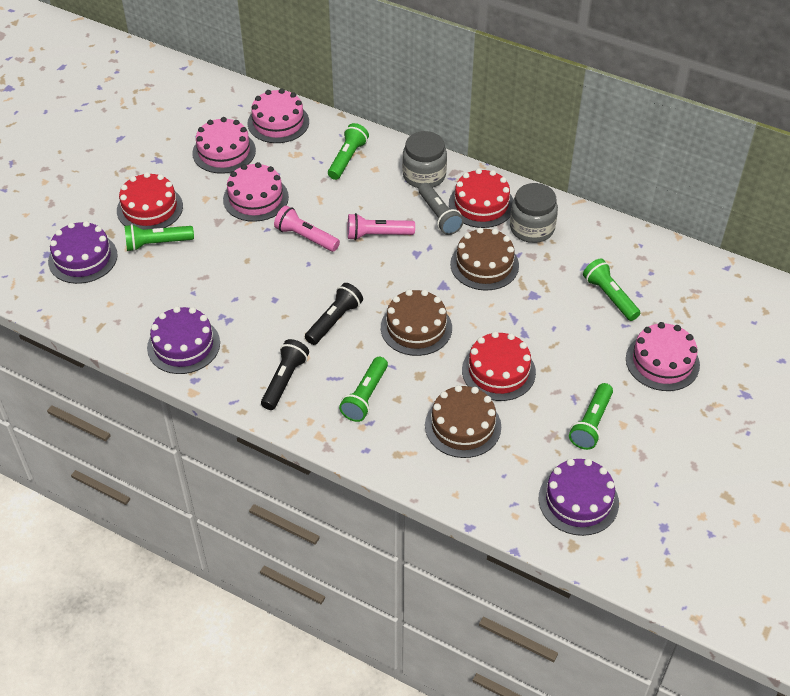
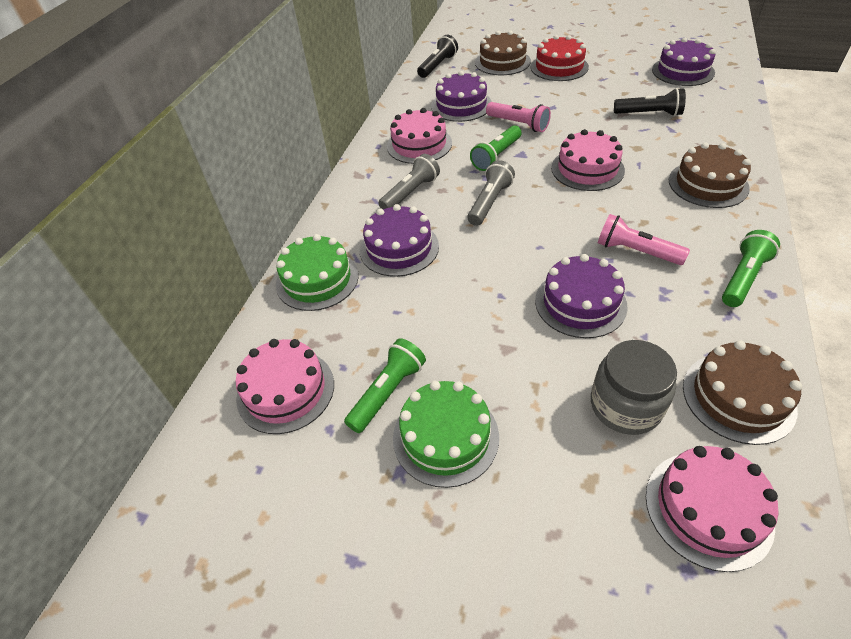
green cake: none = 0 -> [276,234,359,311] [393,381,499,488] = 2
green flashlight: [124,224,194,251] [328,123,369,180] [339,357,388,422] [569,383,613,450] [583,258,640,321] = 5 -> [344,338,426,433] [470,125,521,171] [722,230,780,307] = 3
grey flashlight: [418,183,464,235] = 1 -> [378,154,440,209] [467,160,515,226] = 2
grey jar: [402,131,447,188] [510,183,558,243] = 2 -> [591,340,677,435] = 1
purple cake: [48,221,118,284] [147,306,220,374] [539,459,619,536] = 3 -> [360,204,439,277] [431,71,492,122] [535,254,628,338] [652,38,716,86] = 4
red cake: [117,172,183,230] [449,168,513,228] [462,331,536,401] = 3 -> [531,35,589,81] = 1

